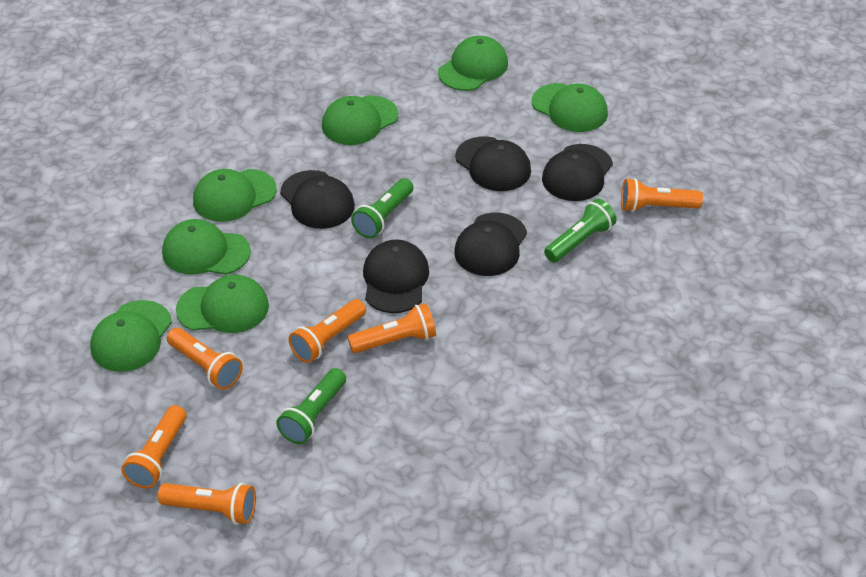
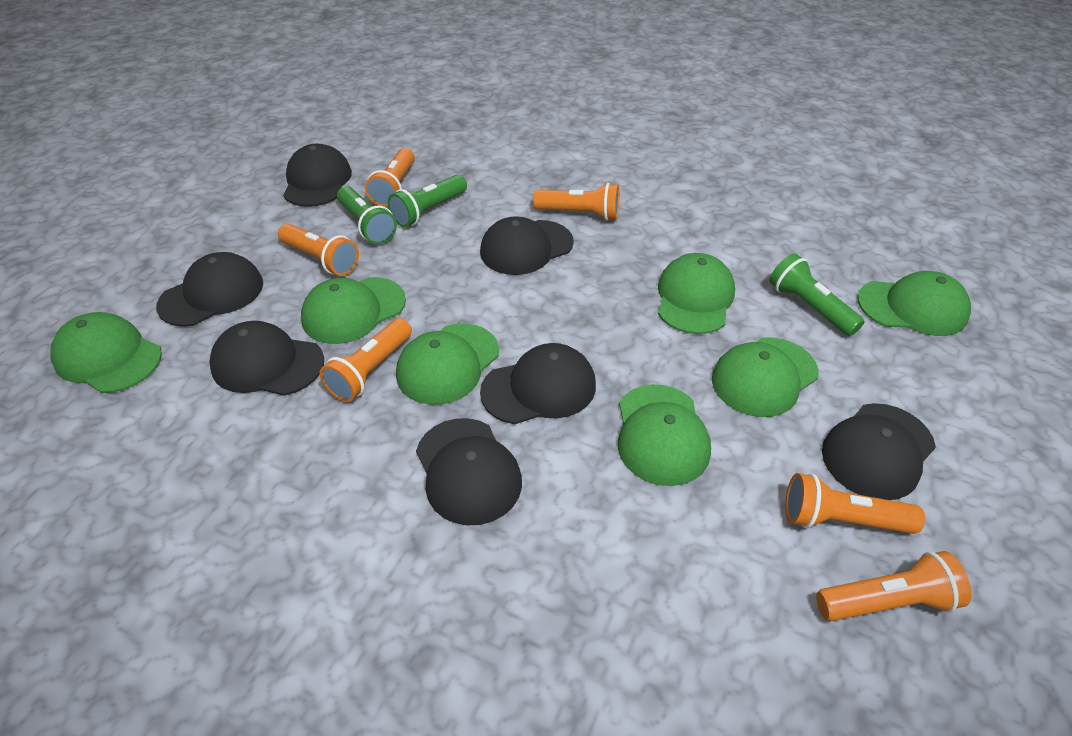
black cap: [280,170,355,229] [363,239,429,313] [454,213,527,276] [455,136,531,191] [542,144,613,201] = 5 -> [156,252,263,327] [209,321,324,396] [283,143,352,207] [416,418,522,525] [480,216,574,275] [480,343,596,424] [822,403,936,500] = 7

